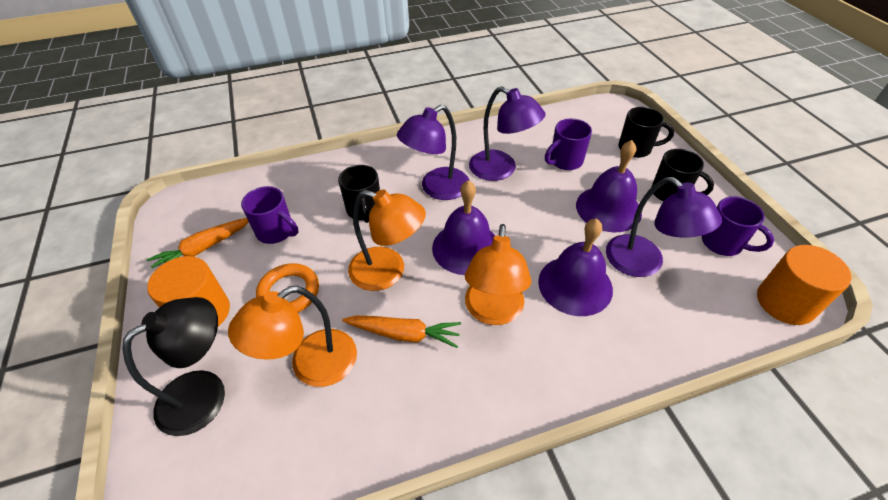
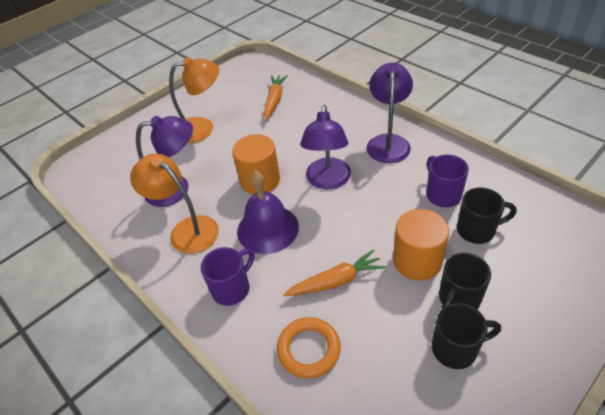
black lamp: [123,297,225,436] = 1 -> none = 0
orange lamp: [228,286,357,387] [348,189,426,291] [465,224,531,325] = 3 -> [130,154,219,254] [169,57,219,143] = 2
purple bell: [432,180,495,275] [538,218,613,316] [576,140,642,232] = 3 -> [237,170,299,254] = 1
purple mug: [241,186,298,244] [545,118,592,170] [702,196,774,256] = 3 -> [200,247,255,306] [426,155,469,207] = 2

